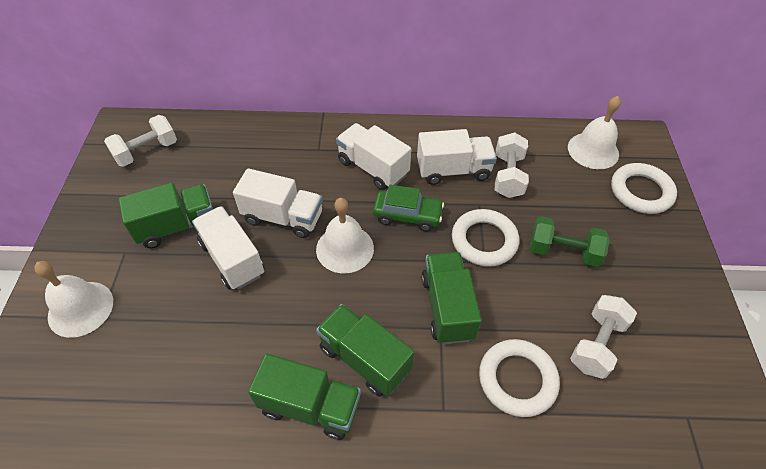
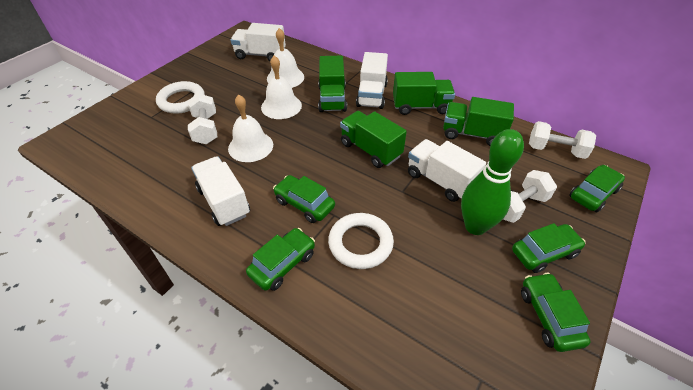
green bowling pin: none = 0 -> [461,129,524,235] = 1
green car: [373,185,444,231] = 1 -> [246,228,315,291] [273,175,335,223] [512,223,586,273] [521,273,591,352] [569,165,625,212] = 5
green dumbbell: [530,216,610,267] = 1 -> none = 0
white ring: [452,209,519,267] [479,339,560,417] [611,163,677,214] = 3 -> [156,81,205,114] [328,213,394,269] = 2

